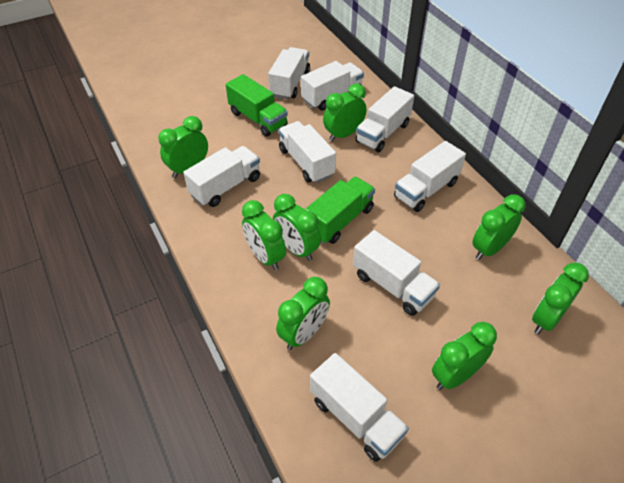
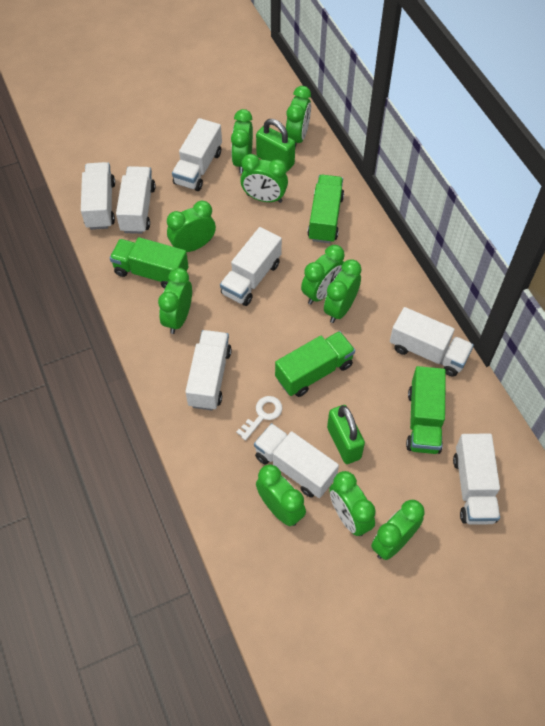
green clock: [158,116,208,178] [242,200,286,270] [273,194,321,261] [276,277,330,350] [323,84,366,141] [432,322,497,390] [472,194,525,260] [532,263,589,334] = 8 -> [158,268,192,334] [167,201,216,252] [231,109,253,174] [240,154,288,203] [256,465,306,526] [286,86,311,148] [301,245,345,305] [324,259,362,323] [329,471,376,536] [371,500,425,560] = 10
green padlock: none = 0 -> [256,119,295,171] [327,405,365,464] = 2
green truck: [226,74,288,137] [305,177,375,244] = 2 -> [110,237,189,289] [275,331,355,397] [307,175,344,243] [406,366,446,454] = 4
white key: none = 0 -> [236,396,282,441] = 1

